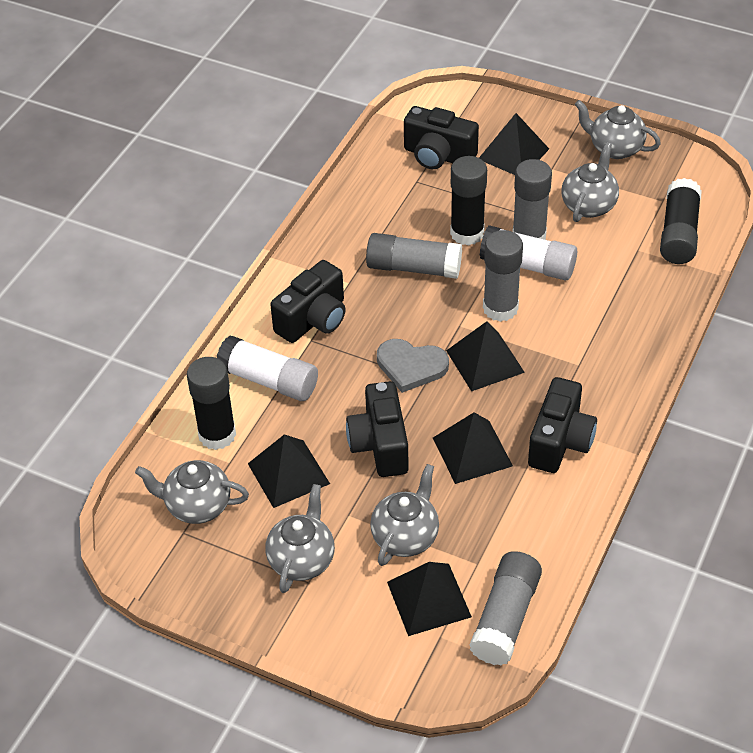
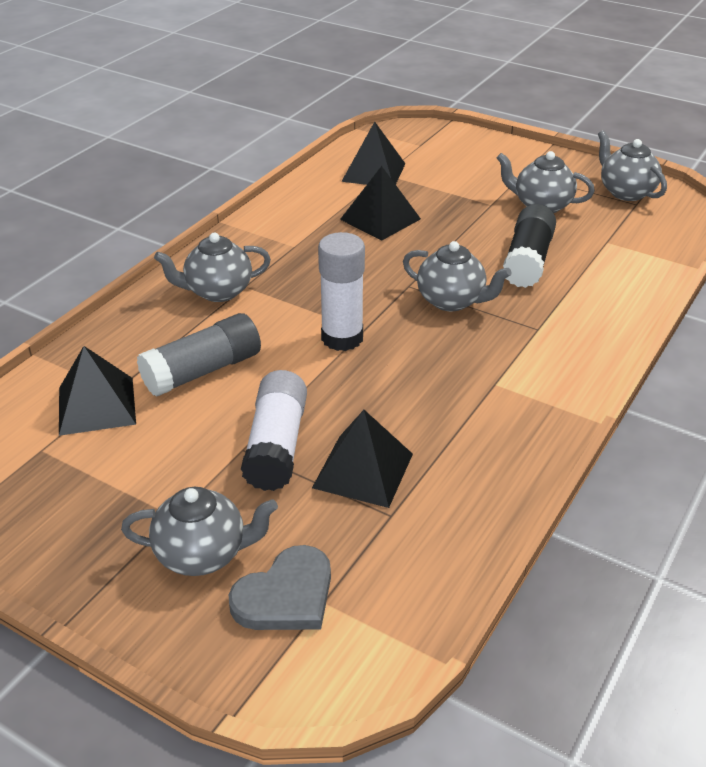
black camera: [270,260,345,343] [346,381,409,477] [404,106,479,169] [528,377,597,473] = 4 -> none = 0
black glue stick: [187,357,236,450] [450,156,487,246] [660,178,702,264] = 3 -> [503,204,556,288] = 1
black pyramid: [248,434,330,508] [387,562,472,636] [433,412,513,484] [446,321,525,392] [479,113,549,175] = 5 -> [59,346,136,436] [312,410,413,508] [340,166,421,240] [341,122,406,185] = 4
grey glue stick: [366,233,462,279] [469,551,542,666] [483,230,523,322] [512,159,552,240] = 4 -> [137,313,261,397] = 1

